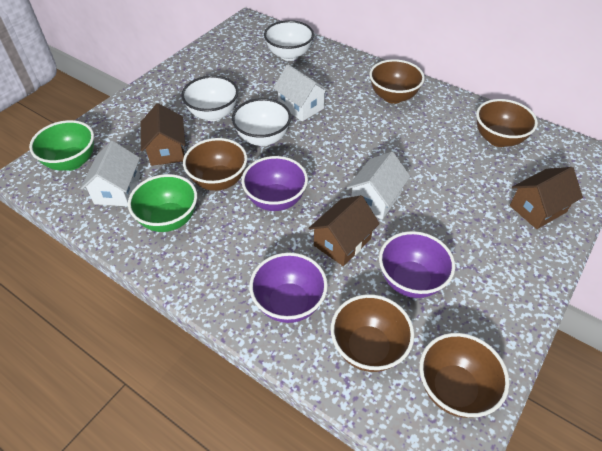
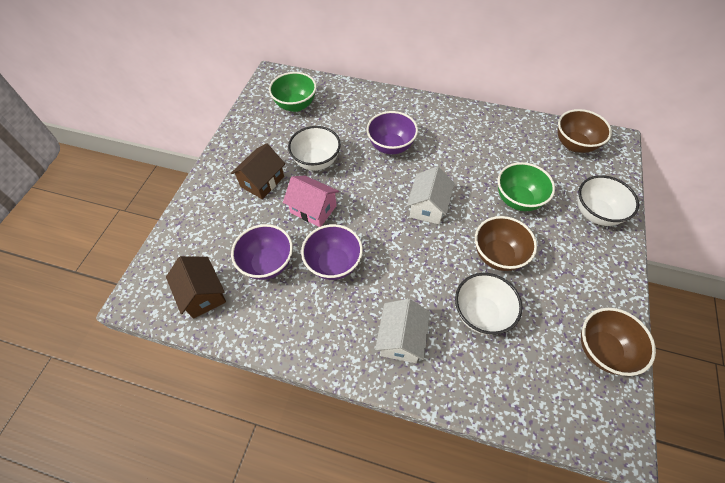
brown bowl: [183,138,247,191] [331,294,414,372] [369,59,425,104] [419,333,509,418] [476,99,538,147] = 5 -> [475,216,537,271] [557,109,612,153] [581,308,656,376] = 3
brown house: [141,103,185,166] [308,195,380,266] [510,167,583,229] = 3 -> [166,256,226,319] [231,143,285,199] = 2
pink house: none = 0 -> [283,175,339,227] = 1
white house: [81,141,140,206] [273,64,330,121] [347,152,410,219] = 3 -> [375,299,430,363] [407,166,454,224] = 2

